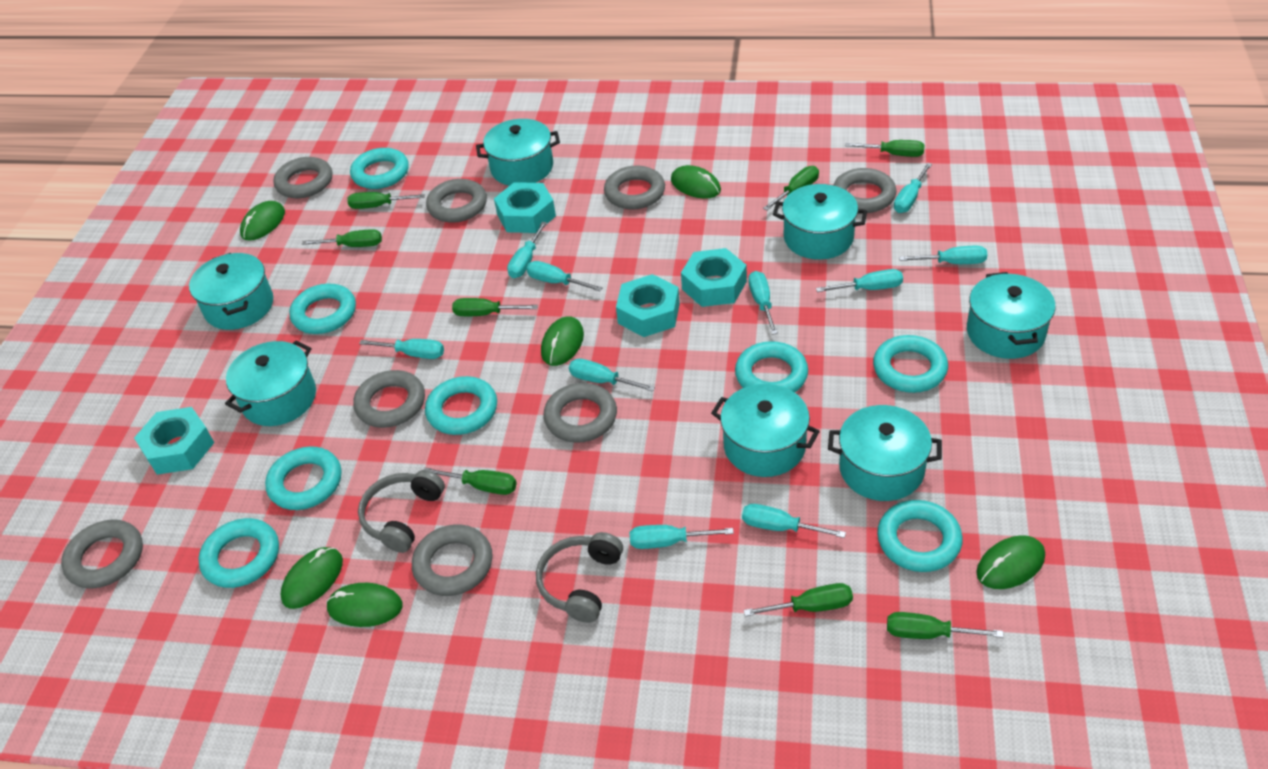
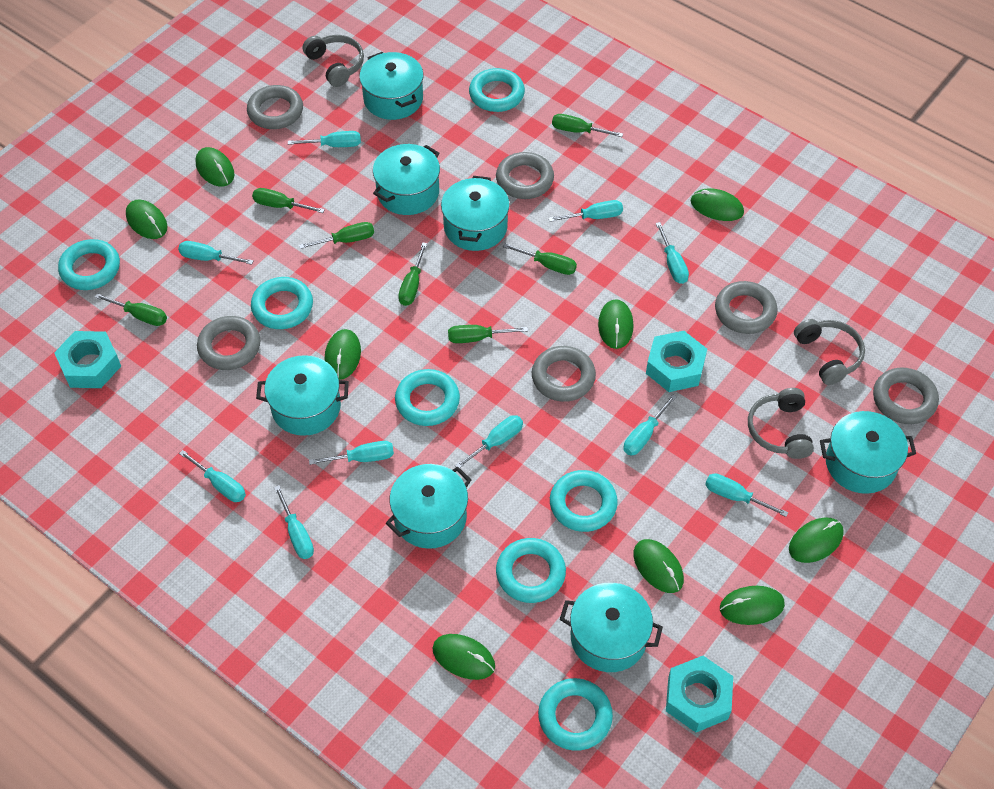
green mouse: [240,201,285,241] [280,547,343,609] [326,583,403,627] [541,316,584,366] [671,165,721,199] [976,535,1045,589] = 6 -> [126,199,168,239] [195,147,234,186] [324,329,361,380] [433,634,495,680] [598,299,634,349] [633,539,684,593] [691,189,744,221] [720,586,785,625] [789,518,844,563] = 9
green screwdriver: [302,229,382,247] [347,192,425,209] [424,467,517,495] [452,298,538,316] [743,583,853,617] [763,166,819,211] [845,140,925,157] [887,612,1003,639] = 8 -> [95,293,167,326] [252,188,325,213] [299,222,374,249] [398,242,427,306] [448,325,528,343] [503,243,577,275] [552,114,623,137] = 7
grey headphones: [358,470,445,553] [536,532,623,623] = 2 -> [303,35,364,87] [748,388,814,459] [794,319,865,385] = 3
grey ring: [61,520,143,589] [273,157,332,198] [353,370,425,428] [412,524,493,596] [426,179,487,223] [543,383,617,443] [604,166,665,209] [833,168,897,213] = 8 -> [197,316,260,370] [247,85,303,129] [496,152,554,199] [532,346,596,402] [715,281,778,334] [873,368,939,424] = 6
turquoise nut: [134,407,214,475] [494,182,556,233] [616,274,680,337] [681,248,747,307] = 4 -> [54,331,121,388] [646,331,707,392] [666,656,733,732] = 3
turquoise ring: [198,518,279,588] [265,446,341,510] [289,284,356,334] [350,148,409,189] [425,376,497,435] [735,341,808,393] [873,335,948,393] [877,500,963,572] = 8 -> [58,239,120,290] [251,277,313,329] [395,369,460,426] [469,68,525,112] [496,538,566,603] [538,678,613,751] [550,470,618,532] = 7

